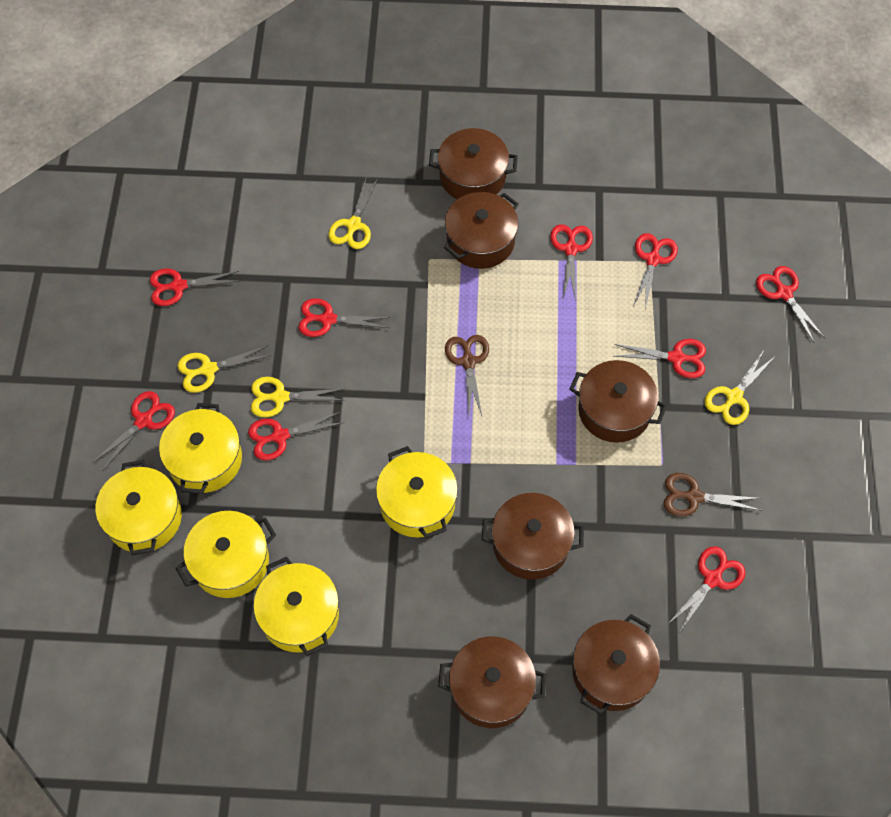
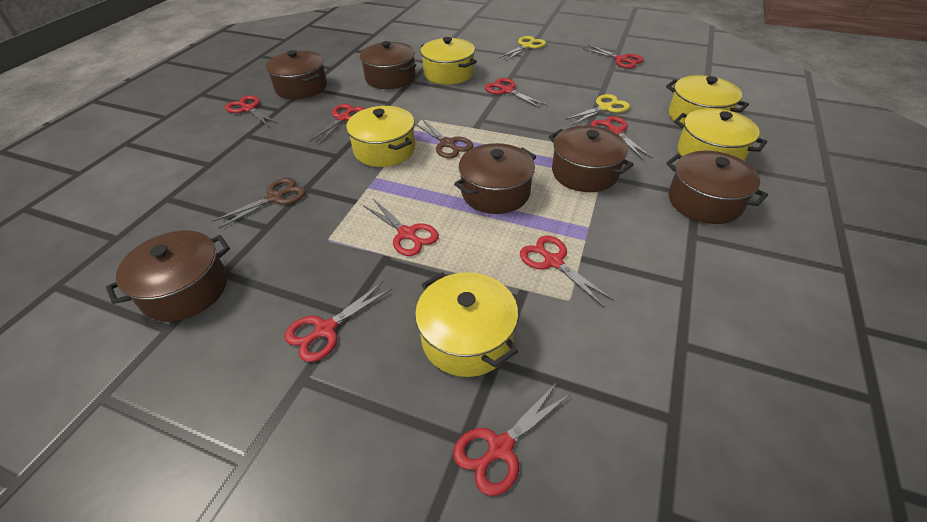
yellow scissors: [177,345,272,393] [251,377,344,418] [328,176,378,249] [704,350,774,425] = 4 -> [499,36,546,61] [565,94,630,125] = 2

